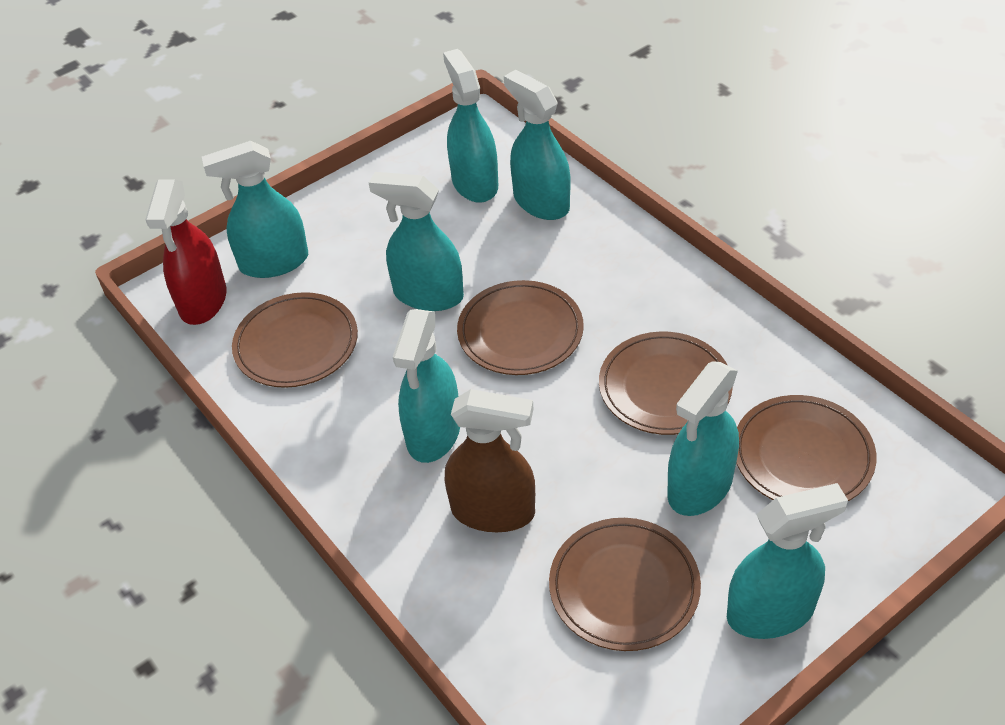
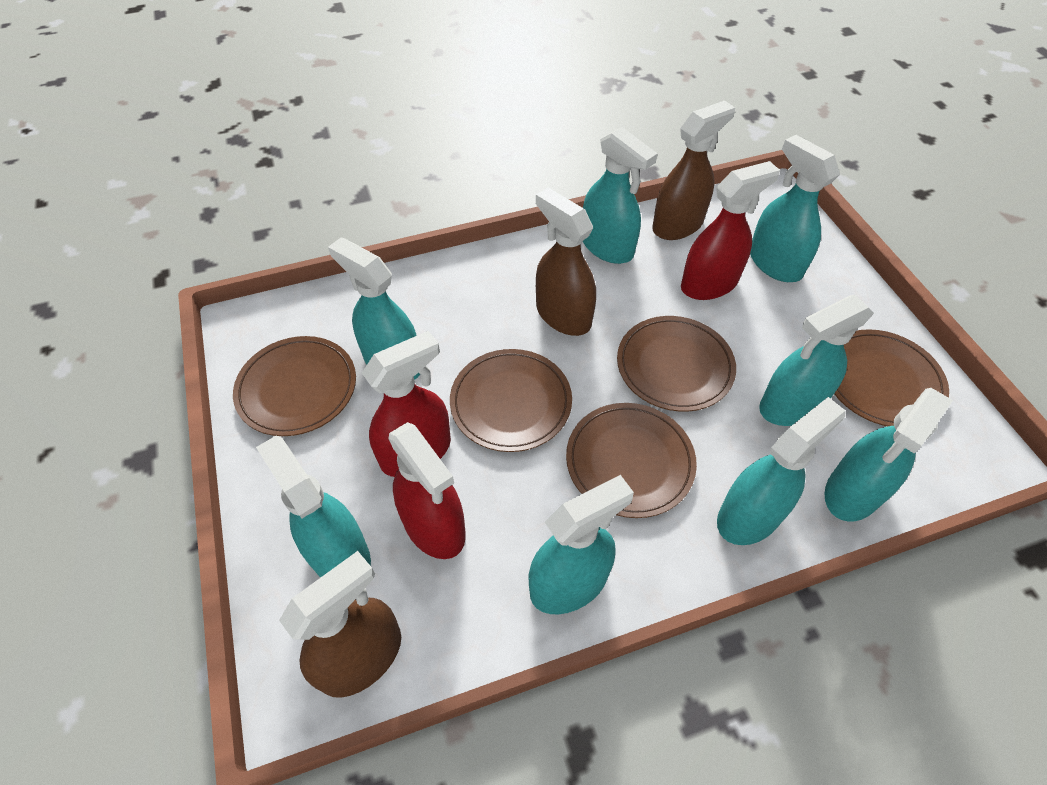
brown spray bottle: [445,389,535,532] = 1 -> [279,551,401,698] [536,188,596,336] [652,101,735,240] = 3
red spray bottle: [145,180,226,325] = 1 -> [362,331,451,477] [388,422,466,559] [681,161,780,300] = 3
turquoise spray bottle: [202,141,308,278] [369,172,464,311] [393,309,460,463] [443,49,498,203] [504,70,570,220] [667,361,739,516] [727,483,848,639] = 7 -> [256,436,371,578] [328,237,420,380] [529,475,634,614] [583,127,658,264] [717,397,846,545] [750,135,840,282] [759,295,874,426] [825,388,953,522] = 8

